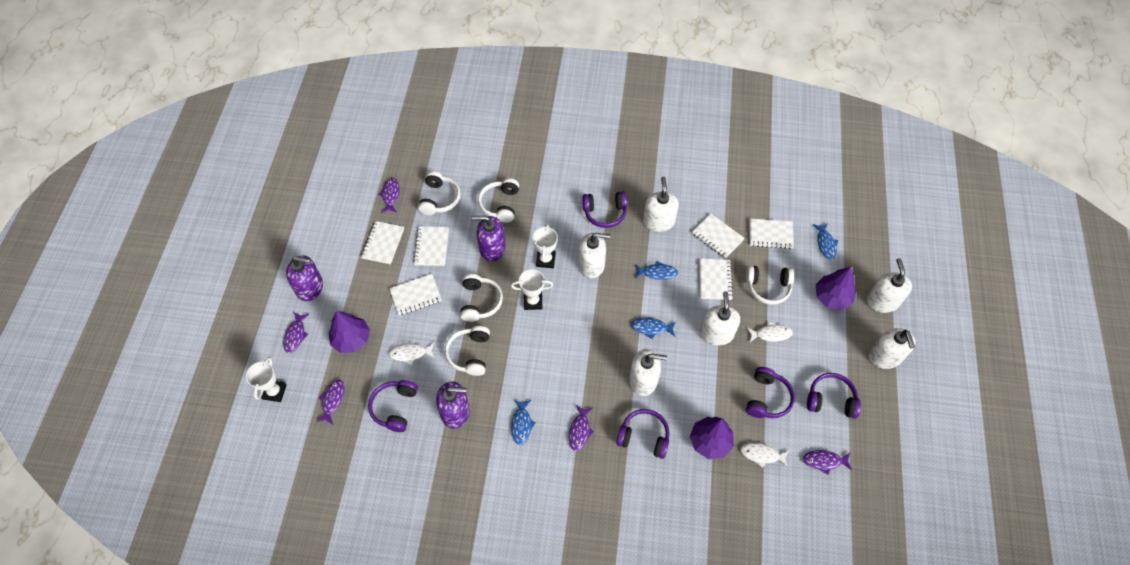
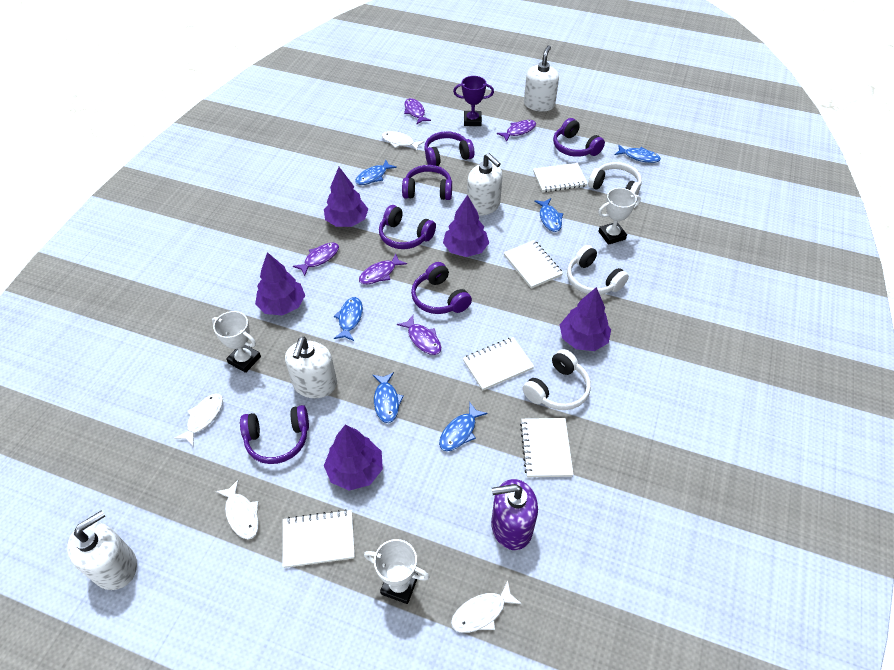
blue fish: [511,400,536,445] [631,318,676,339] [635,261,678,280] [813,223,838,260] = 4 -> [334,297,363,341] [355,160,397,185] [373,372,404,423] [439,403,488,451] [534,198,563,232] [615,145,661,163] = 6
purple headphones: [368,380,418,432] [583,191,627,228] [616,409,670,459] [746,367,795,418] [807,373,861,419] = 5 -> [240,405,309,464] [379,205,436,249] [402,165,452,200] [411,262,472,314] [424,131,474,166] [553,118,605,157] = 6
purple soap dispenser: [286,256,323,301] [436,381,470,429] [471,215,506,262] = 3 -> [491,479,538,550] = 1
purple tree: [328,311,370,353] [690,417,734,459] [816,267,856,310] = 3 -> [255,252,305,315] [324,167,368,227] [324,425,383,491] [443,195,489,257] [560,287,611,351] = 5
purple trophy: none = 0 -> [453,76,494,126] = 1
white fish: [389,343,434,365] [740,443,789,468] [747,321,793,342] = 3 -> [174,393,223,446] [216,480,259,539] [382,131,424,151] [451,581,522,633] = 4
white headphones: [418,171,461,215] [445,326,490,376] [460,274,503,322] [478,178,519,223] [745,265,794,305] = 5 -> [523,349,591,410] [567,245,629,295] [588,162,642,195] = 3
white notebook: [361,221,404,264] [389,274,442,315] [413,226,449,266] [692,213,745,259] [699,259,733,300] [749,218,794,249] = 6 -> [283,509,355,568] [463,337,534,391] [503,240,563,289] [520,418,573,477] [533,163,588,192] = 5
white soap dispenser: [578,233,610,278] [629,349,667,396] [643,176,679,232] [700,291,740,346] [867,258,912,313] [869,328,916,369] = 6 -> [67,510,137,590] [285,337,337,398] [467,153,503,216] [524,45,559,112] = 4

